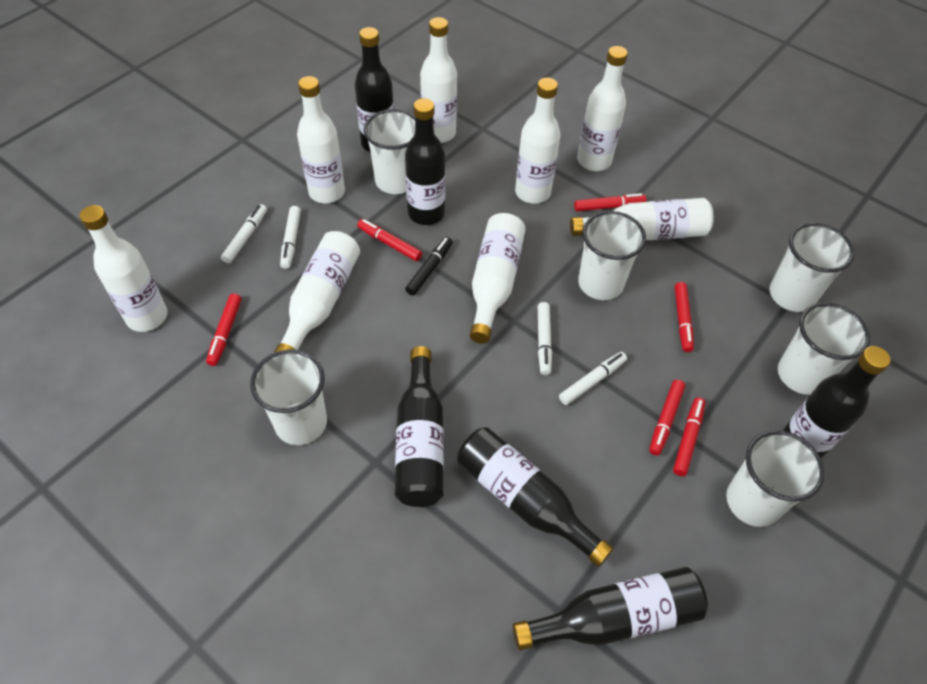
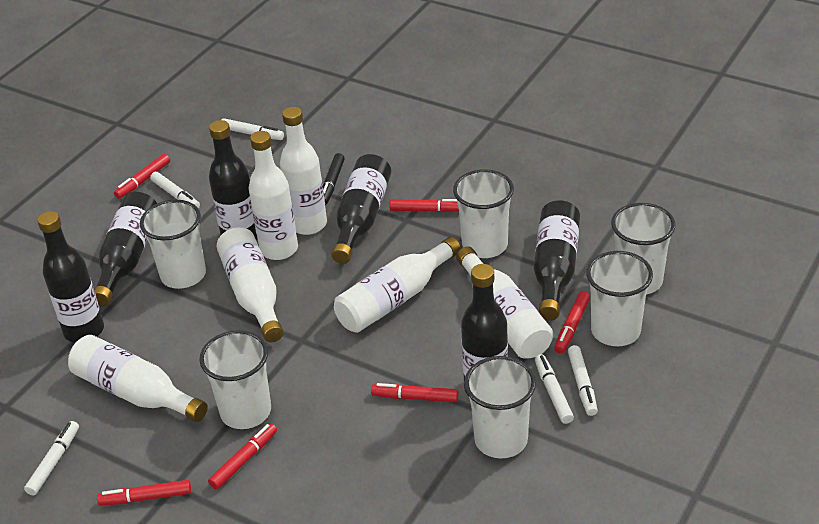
white bottle: [80,205,168,332] [274,231,360,353] [297,76,345,203] [420,17,457,143] [470,213,526,344] [515,78,561,204] [570,198,714,240] [577,46,628,171] = 8 -> [68,335,208,422] [217,227,284,342] [249,131,298,260] [280,107,327,235] [334,237,461,333] [456,246,553,359] = 6
white marker: [221,204,267,264] [280,206,301,269] [538,302,552,375] [559,352,627,405] = 4 -> [24,421,79,496] [150,172,200,209] [222,118,284,140] [535,354,574,424] [568,345,598,416] = 5

